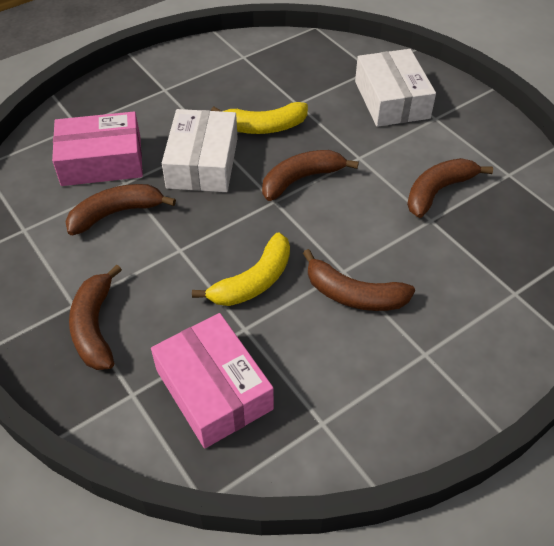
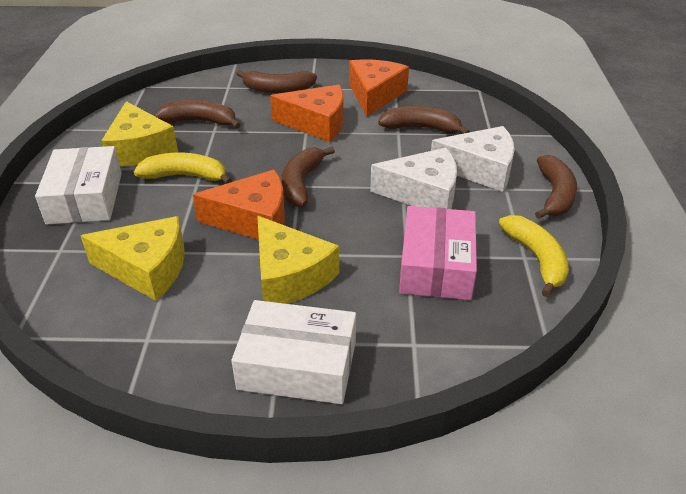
orange cheese: none = 0 -> [193,169,285,240] [270,85,343,142] [349,59,409,117] = 3
pink box: [52,111,143,186] [151,313,274,448] = 2 -> [399,206,477,300] = 1
white cheese: none = 0 -> [370,148,457,209] [431,126,515,192] = 2
yellow cheese: none = 0 -> [80,216,185,301] [101,101,178,167] [257,216,339,304] = 3

